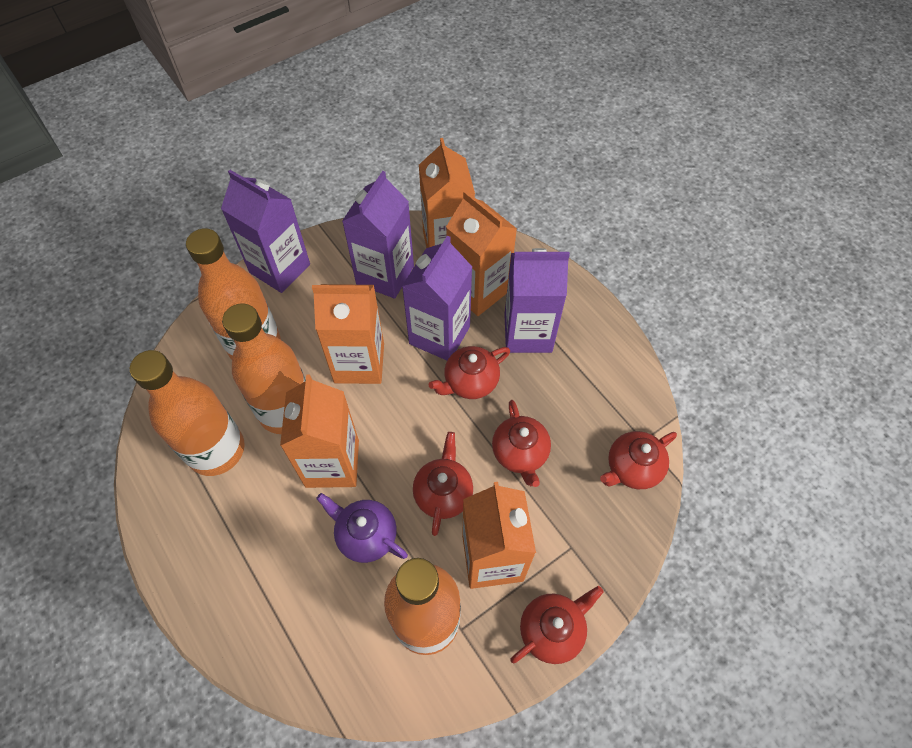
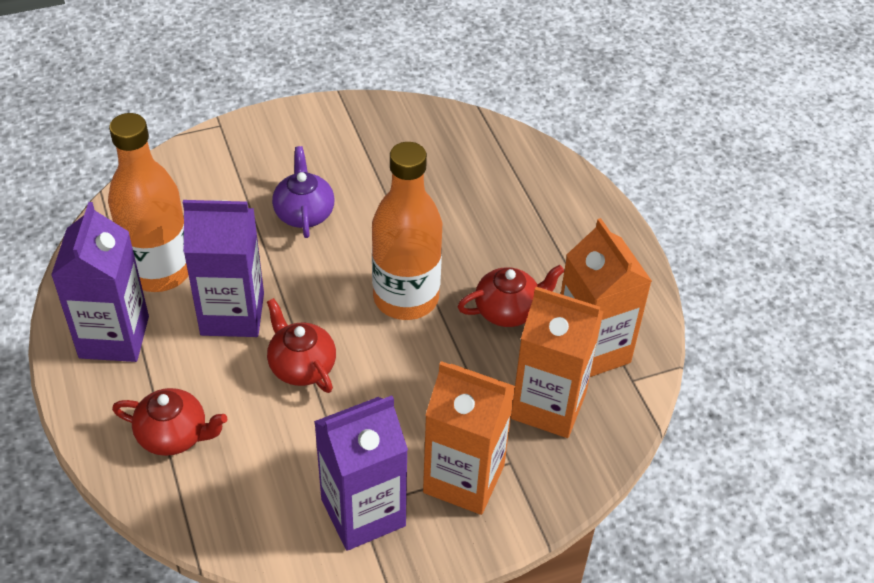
orange bottle: [130,350,245,476] [186,228,280,359] [222,303,306,434] [384,558,461,655] = 4 -> [108,113,189,292] [372,142,442,320] = 2
orange carton: [280,374,359,488] [312,284,384,384] [419,138,475,248] [446,190,517,316] [462,482,536,589] = 5 -> [423,361,515,515] [511,287,604,438] [561,218,652,377] = 3
purple carton: [221,170,310,293] [342,171,414,299] [402,235,472,360] [504,248,570,353] = 4 -> [51,202,149,362] [183,200,264,337] [314,396,408,551] = 3
red teapot: [413,432,473,536] [429,346,510,399] [492,400,551,487] [511,586,604,664] [600,431,677,489] = 5 -> [112,388,228,456] [267,298,336,393] [457,265,564,327] = 3

